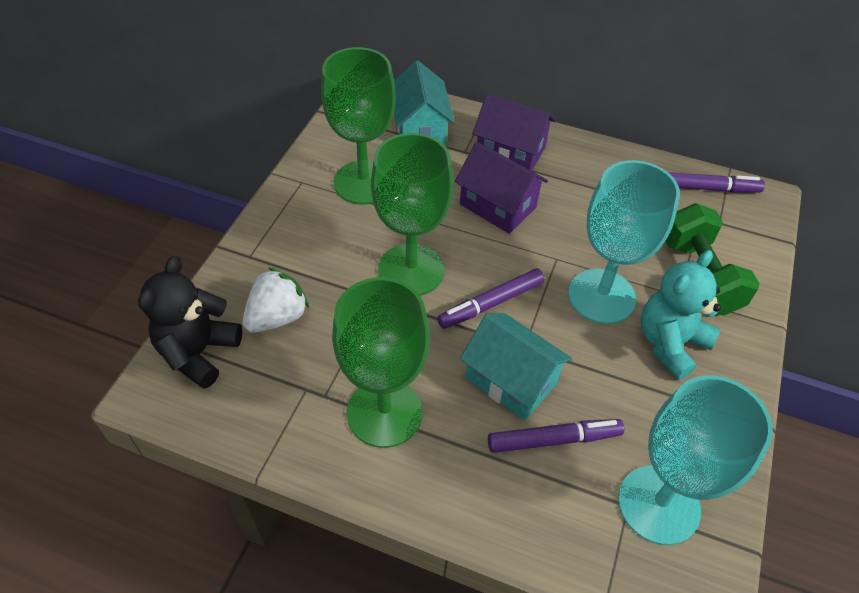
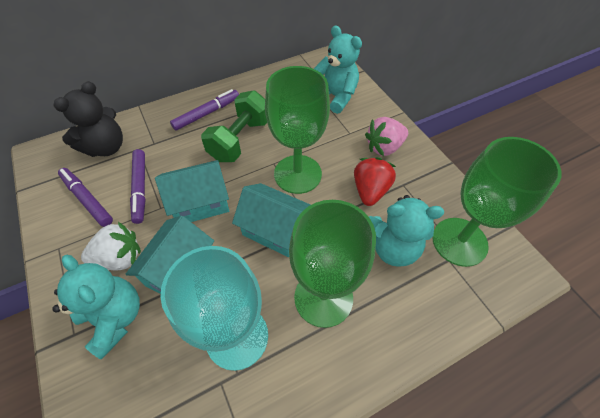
pink strawberry: none = 0 -> [365,117,408,156] = 1
purple house: [455,142,548,234] [472,94,555,171] = 2 -> none = 0
red strawberry: none = 0 -> [354,157,396,206] = 1
turquoise goblet: [568,160,680,324] [618,375,773,545] = 2 -> [161,246,268,371] = 1
turquoise house: [394,61,454,146] [460,313,572,421] = 2 -> [126,216,214,294] [155,160,229,222] [232,183,310,257] = 3
turquoise teddy bear: [640,250,721,380] = 1 -> [52,255,140,359] [314,25,362,114] [369,195,444,267] = 3

